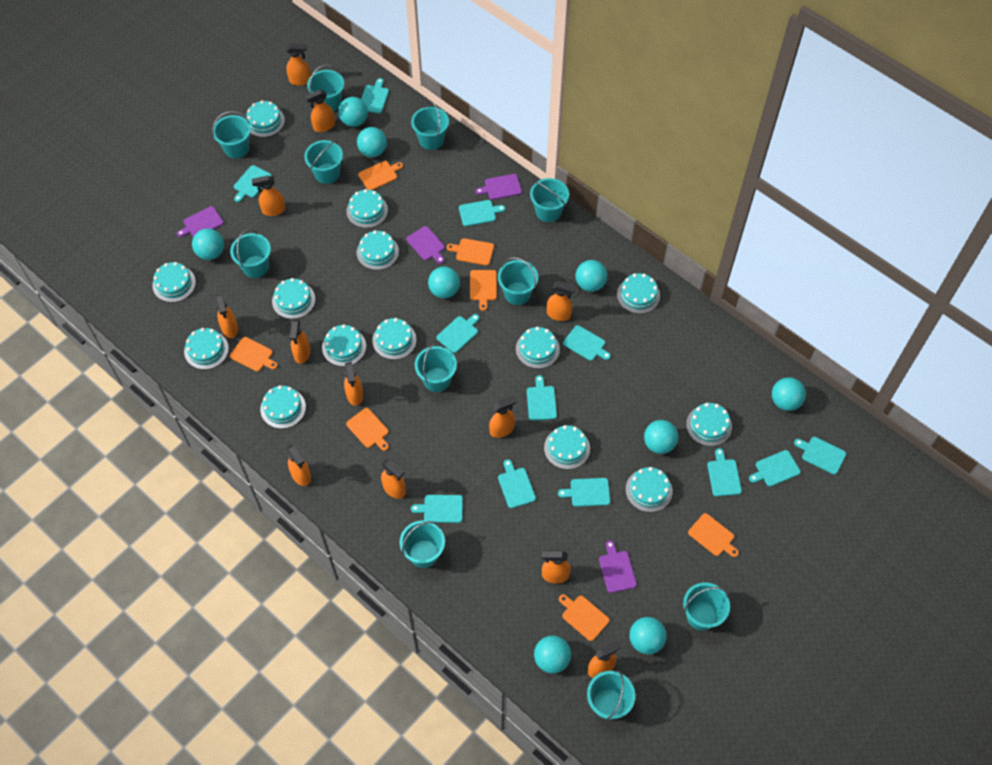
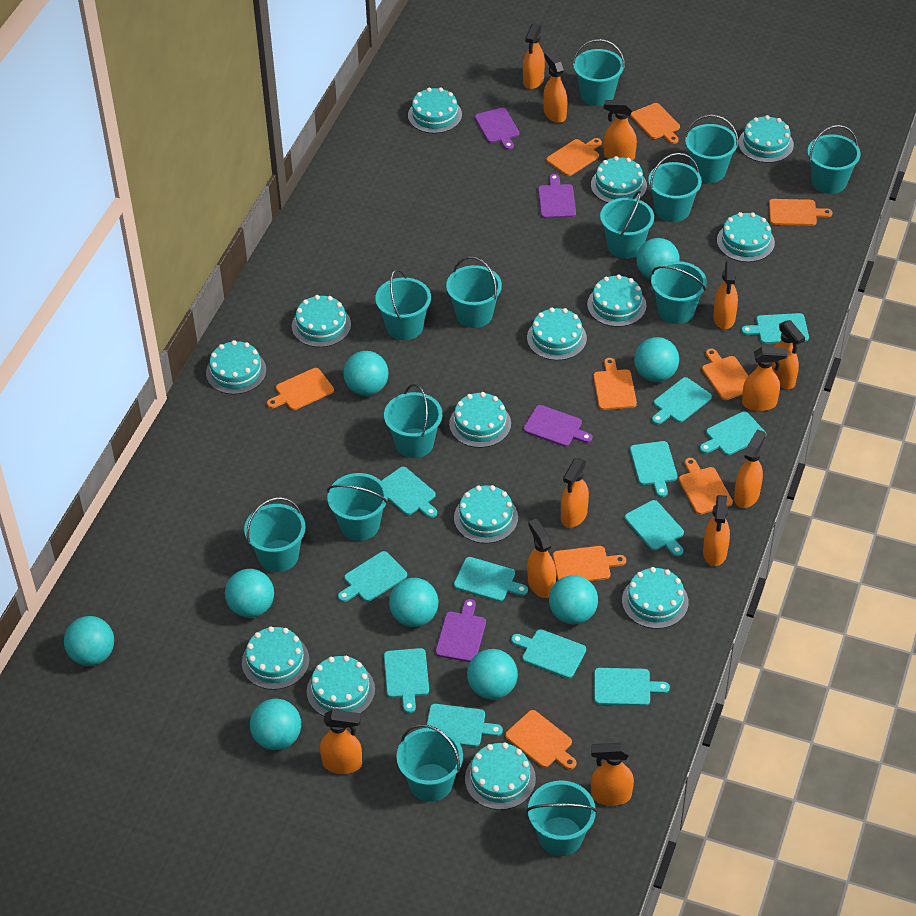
orange cutting board: [230,337,278,372] [346,408,389,451] [358,161,403,190] [447,238,494,266] [470,270,497,311] [559,594,610,641] [688,513,739,557] = 7 -> [267,368,334,410] [505,710,577,770] [546,138,602,176] [553,546,626,581] [593,358,637,410] [631,103,680,144] [679,458,733,515] [702,349,748,400] [769,199,833,226] = 9
turquoise bucket: [212,111,251,159] [230,229,271,278] [304,140,343,184] [307,64,344,112] [400,520,445,568] [411,101,449,150] [415,343,457,392] [498,257,538,305] [530,178,569,222] [587,670,635,720] [683,582,730,631] = 11 -> [244,497,306,572] [327,473,388,541] [375,269,431,340] [384,384,442,458] [396,724,463,802] [446,256,502,328] [526,780,597,856] [573,39,625,106] [600,191,654,259] [648,153,702,222] [651,261,707,324] [685,115,738,183] [807,125,861,194] = 13

